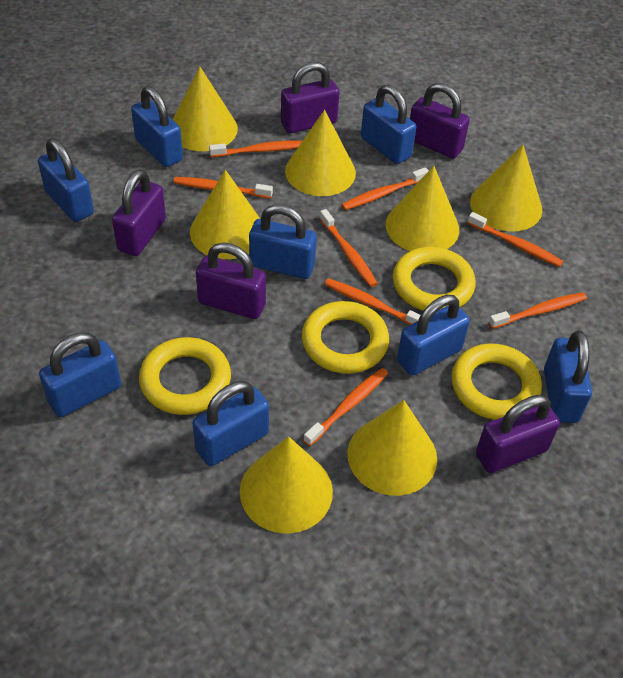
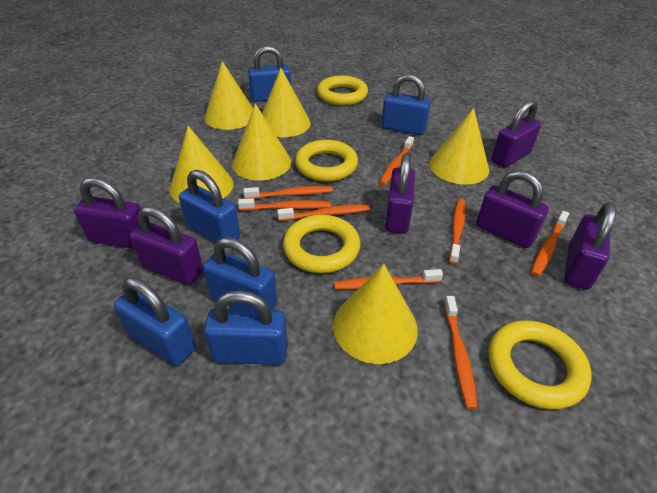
blue padlock: [38,138,94,222] [39,333,121,417] [131,86,183,167] [193,381,269,466] [249,204,317,279] [361,85,416,164] [397,295,470,376] [544,331,592,423] = 8 -> [114,277,196,366] [179,169,240,243] [203,237,277,310] [204,290,288,365] [248,46,291,102] [382,74,431,135] = 6
purple padlock: [112,170,166,256] [196,242,266,319] [281,62,340,133] [410,83,470,159] [476,395,560,473] = 5 -> [74,177,141,249] [130,206,203,285] [385,153,415,234] [476,170,549,248] [491,100,541,168] [564,202,616,289] = 6
yellow cone: [173,66,238,151] [190,170,260,259] [240,437,333,534] [285,110,356,196] [347,400,437,496] [386,166,459,251] [470,145,542,232] = 7 -> [169,126,234,203] [204,61,253,130] [232,104,291,181] [262,68,311,137] [333,264,418,364] [429,108,489,185] = 6

